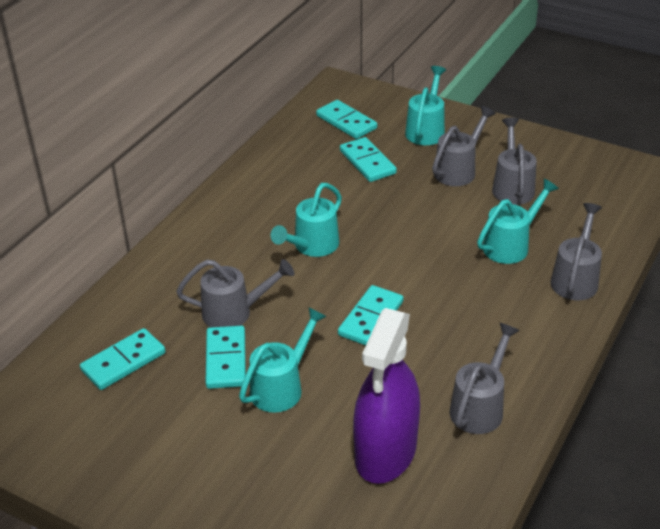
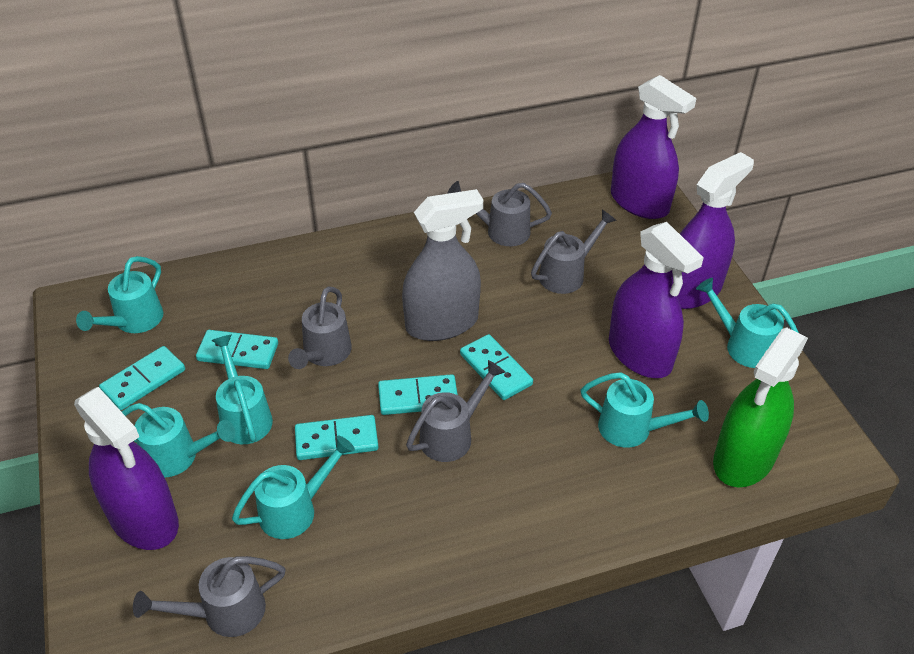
green spray bottle: none = 0 -> [713,327,808,488] = 1
grey spray bottle: none = 0 -> [402,189,483,341] = 1
purple spray bottle: [353,308,420,484] = 1 -> [74,387,179,550] [609,222,704,378] [611,75,697,219] [671,152,754,309] = 4
turquoise watering can: [239,307,327,413] [271,183,342,257] [405,66,446,145] [477,179,559,264] = 4 -> [76,256,163,333] [122,403,235,478] [211,335,273,444] [232,436,355,539] [581,372,709,448] [696,278,799,368] = 6

